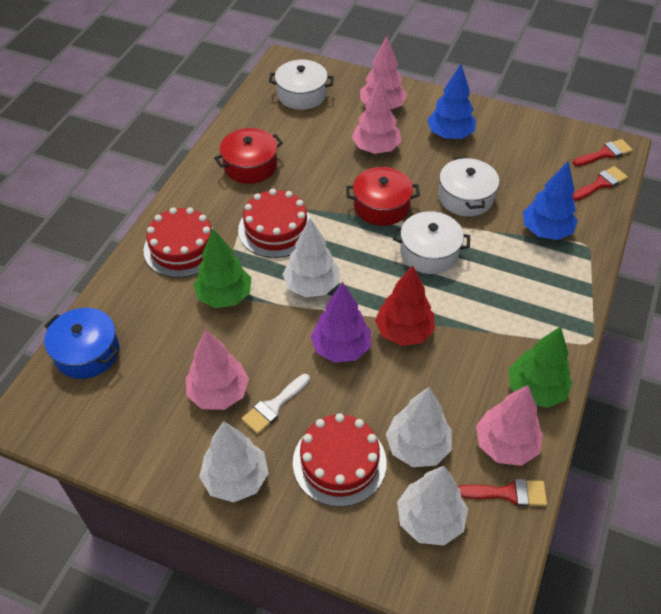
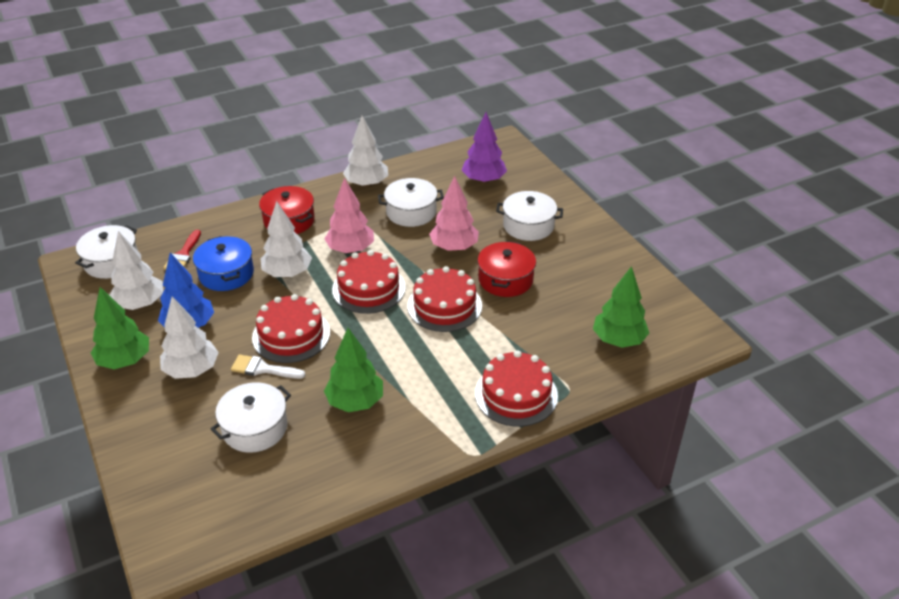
blue tree: [427,64,476,139] [523,161,578,240] = 2 -> [158,252,214,328] = 1
green tree: [193,228,251,308] [509,326,573,408] = 2 -> [91,287,149,369] [324,328,383,412] [593,266,649,348] = 3
pink tree: [186,329,249,410] [352,77,402,154] [360,36,407,109] [476,385,543,466] = 4 -> [325,178,374,254] [429,176,479,251] = 2
red brush: [458,479,547,506] [572,166,628,201] [573,139,633,166] = 3 -> [164,230,201,270] = 1
red cake: [144,208,216,278] [238,189,313,258] [293,413,387,507] = 3 -> [252,294,330,363] [332,250,406,314] [407,266,482,332] [475,350,558,427] = 4
red tree: [375,265,435,346] = 1 -> none = 0
white pot: [269,60,334,110] [393,211,470,274] [438,157,499,217] = 3 -> [75,225,138,279] [211,382,291,453] [378,178,444,227] [496,191,563,241] = 4

